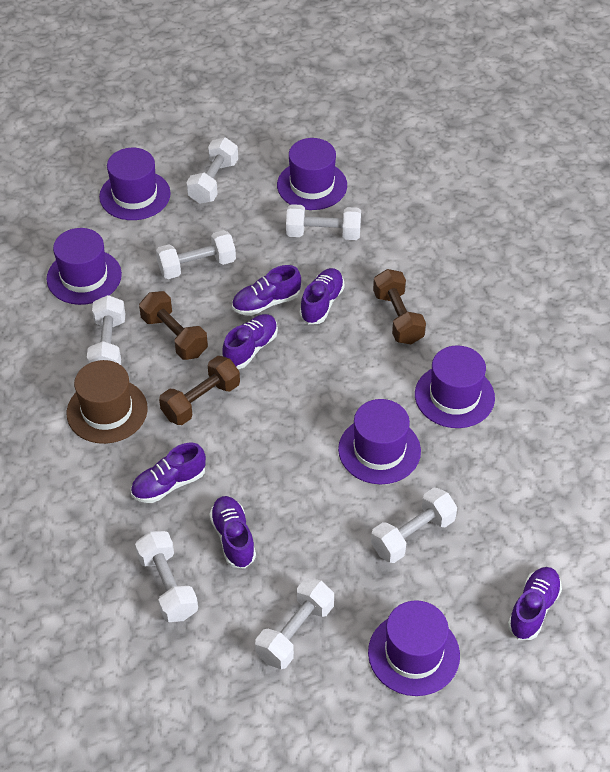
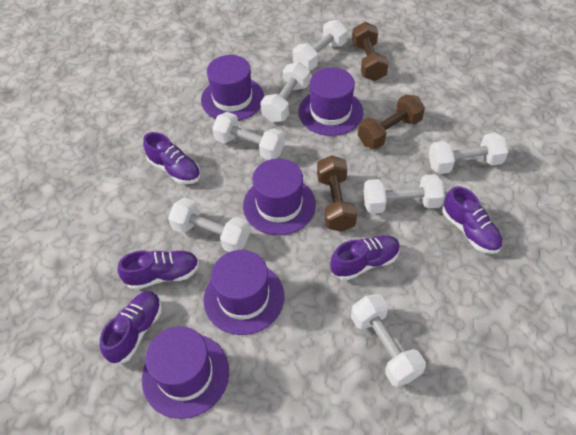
brown hat: [67,360,148,444] = 1 -> none = 0
purple hat: [47,228,122,305] [99,148,171,220] [277,138,347,210] [338,399,421,484] [368,600,460,696] [415,345,495,428] = 6 -> [142,326,229,419] [201,55,264,121] [203,250,284,335] [243,159,316,235] [298,67,363,136] = 5
purple shoe: [131,443,206,503] [209,496,256,569] [222,314,278,369] [232,265,301,316] [299,268,345,324] [508,567,562,640] = 6 -> [100,291,162,364] [118,251,199,290] [143,132,201,184] [330,235,400,281] [442,186,503,254] = 5

